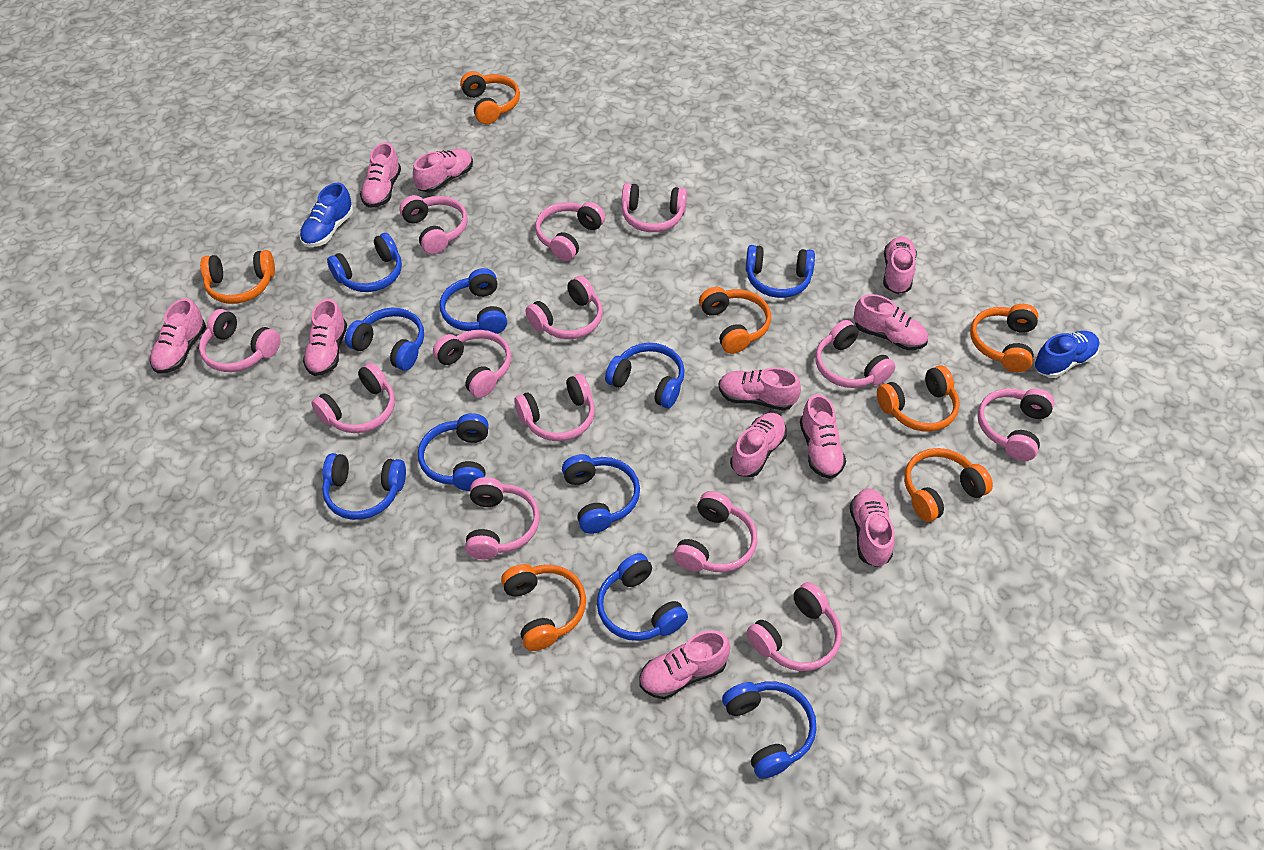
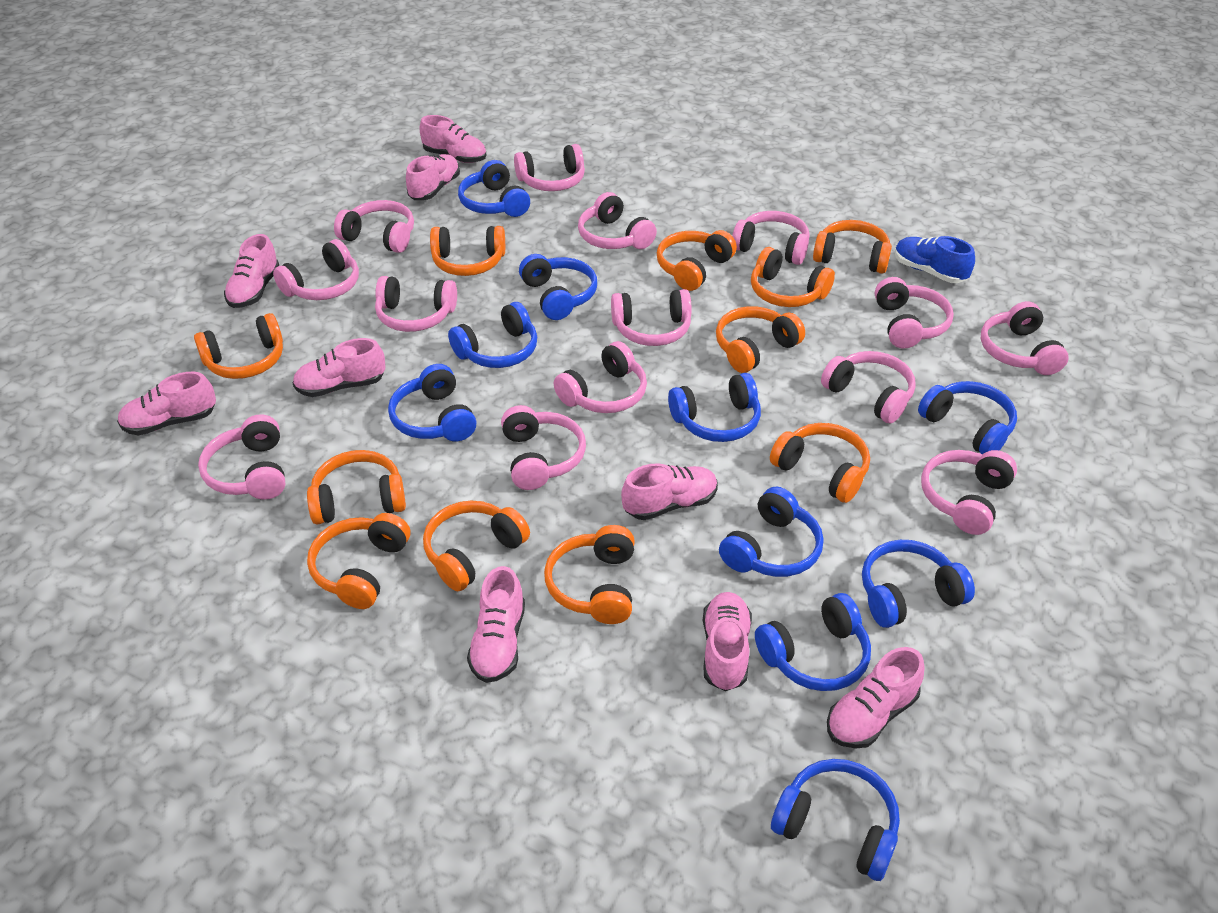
blue shoe: [300,182,353,247] [1033,331,1099,378] = 2 -> [895,236,975,283] = 1
orange headphones: [200,250,275,304] [460,71,520,124] [501,564,586,651] [699,287,771,354] [877,365,960,432] [904,448,993,522] [970,304,1038,372] = 7 -> [194,313,283,379] [307,450,406,525] [307,513,410,609] [423,501,530,591] [430,226,505,276] [544,525,635,624] [657,230,737,291] [716,306,805,373] [751,247,835,307] [770,423,870,503] [813,220,892,274] = 11
pink headphones: [199,309,281,372] [311,363,395,433] [400,195,468,254] [433,330,511,398] [465,477,540,559] [514,374,595,441] [526,276,603,339] [535,202,605,261] [621,183,687,232] [673,491,758,572] [747,582,842,671] [815,320,896,388] [977,388,1055,461] = 13 -> [198,414,286,500] [273,239,359,300] [334,200,414,253] [375,276,457,332] [501,405,586,490] [514,144,585,191] [554,341,647,413] [578,192,657,249] [611,289,692,346] [732,211,810,265] [821,351,916,423] [875,277,954,349] [921,450,1017,535] [981,301,1069,375] = 14
pink shoe: [150,298,206,374] [303,299,347,376] [360,142,401,208] [413,149,473,193] [639,630,730,699] [719,367,801,411] [730,413,787,477] [800,394,846,479] [850,488,895,567] [854,294,928,350] [883,236,917,294] = 11 -> [117,372,216,436] [224,234,279,308] [292,338,385,397] [406,154,460,200] [420,115,487,163] [467,566,525,683] [621,463,718,520] [703,592,752,691] [827,647,925,749] = 9

